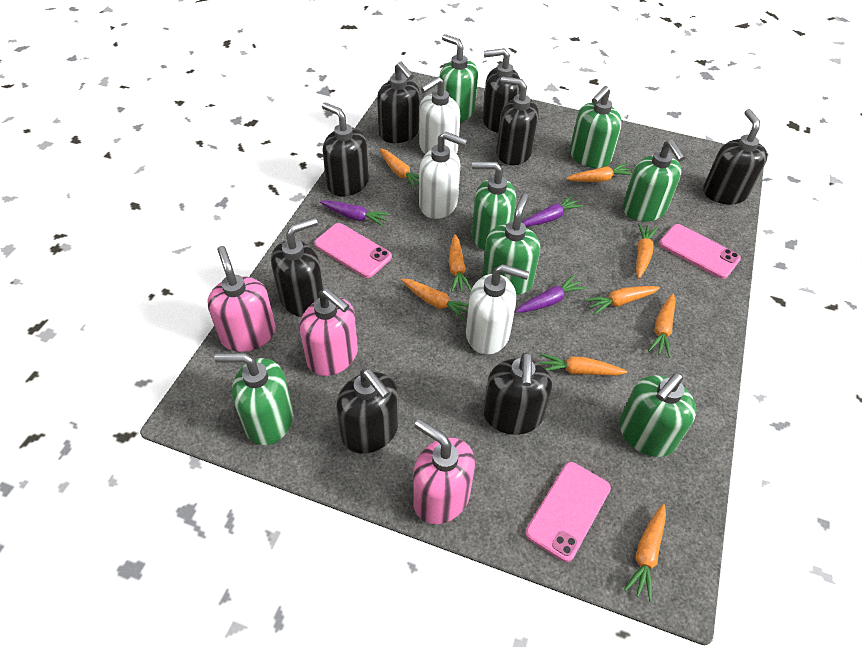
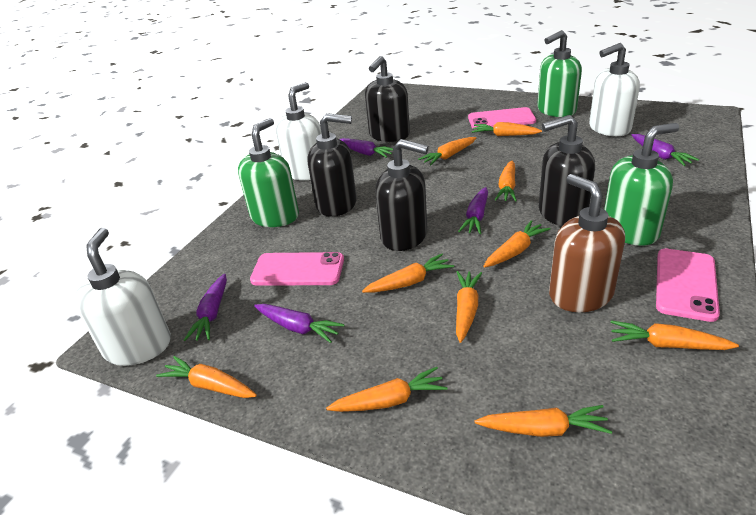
black soap dispenser: [271,218,324,317] [322,102,369,197] [336,369,399,454] [377,62,420,143] [482,48,521,132] [483,352,552,435] [496,77,539,165] [703,109,768,205] = 8 -> [307,113,357,217] [365,56,410,142] [375,139,429,251] [539,115,595,226] = 4
brown soap dispenser: none = 0 -> [549,174,625,312] = 1
green soap dispenser: [214,353,294,445] [439,34,478,122] [471,162,516,251] [482,194,540,295] [570,86,622,168] [619,373,697,457] [622,140,685,222] = 7 -> [238,118,299,227] [537,30,582,117] [604,123,679,246] = 3
orange carrot: [380,148,419,189] [401,278,469,321] [449,234,472,292] [540,354,627,375] [566,163,632,182] [585,286,660,315] [624,504,666,602] [636,224,657,279] [648,293,675,358] = 9 -> [156,356,257,398] [326,367,448,412] [362,254,454,293] [418,137,476,166] [456,271,482,343] [472,122,542,136] [475,405,612,437] [483,220,551,268] [495,160,517,201] [610,321,739,350] = 10
pink soap dispenser: [207,246,276,352] [300,288,358,376] [413,419,475,524] = 3 -> none = 0
purple carrot: [320,200,390,227] [515,275,587,313] [522,195,583,226] = 3 -> [184,274,227,341] [254,304,345,343] [340,138,393,158] [458,187,488,234] [632,134,699,166] = 5

